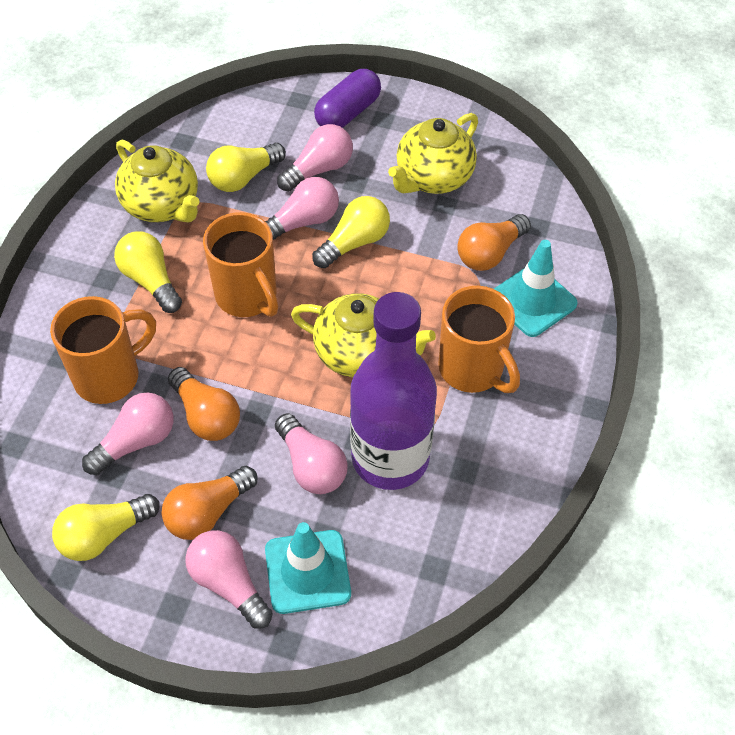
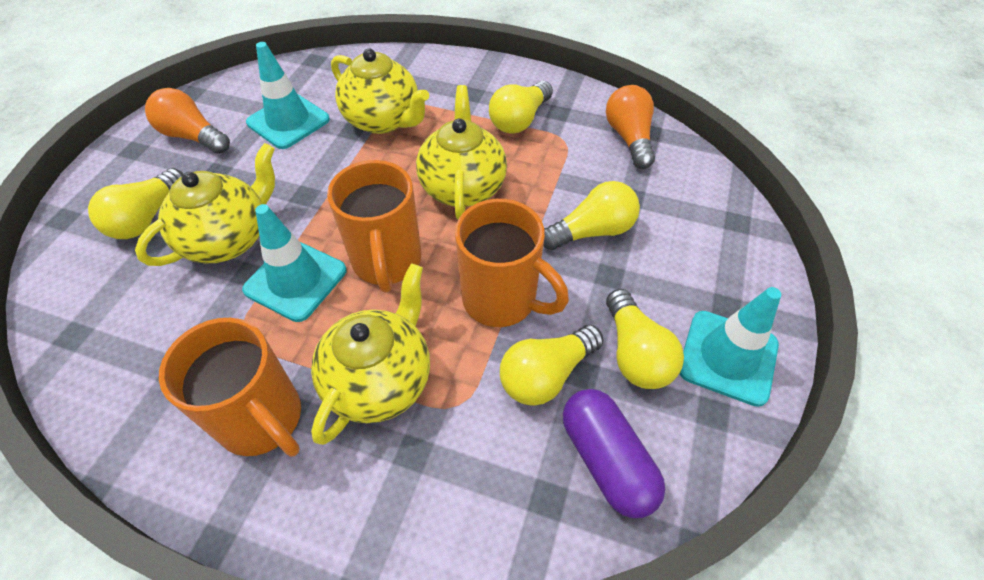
orange light bulb: [162,466,257,540] [168,367,240,441] [457,214,531,271] = 3 -> [145,88,230,154] [606,85,655,169] = 2
pink light bulb: [82,392,174,475] [185,530,273,628] [265,177,339,240] [275,413,347,494] [277,124,353,192] = 5 -> none = 0
purple bottle: [350,292,437,490] = 1 -> none = 0
turquoise traffic cone: [265,522,351,614] [494,240,578,337] = 2 -> [242,204,347,322] [246,42,330,149] [679,287,781,407] = 3
yellow light bulb: [52,494,160,561] [114,231,182,313] [206,143,286,192] [312,196,390,268] = 4 -> [88,168,183,239] [489,81,553,133] [500,325,604,406] [543,181,640,250] [606,289,684,389] = 5
yellow teapot: [115,139,199,222] [291,293,436,377] [388,113,478,194] = 3 -> [135,143,275,266] [311,263,430,445] [331,48,429,134] [416,85,507,219] = 4

